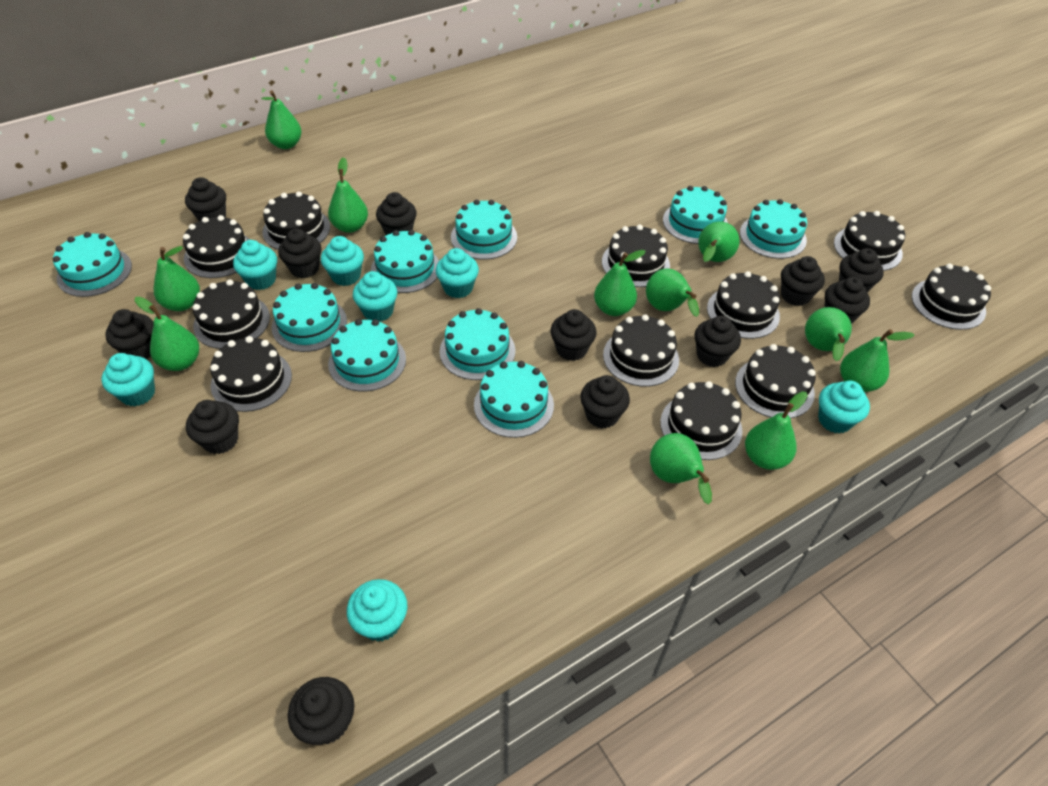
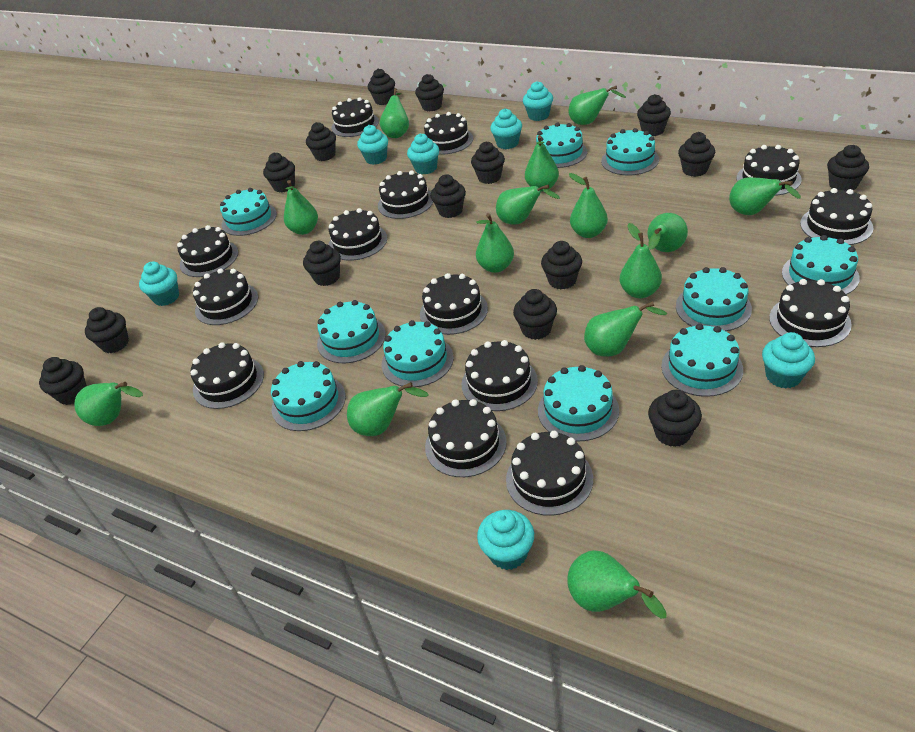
black cake: [183,215,250,278] [193,279,270,349] [210,336,292,412] [262,191,330,250] [602,225,670,287] [603,314,679,387] [660,381,742,460] [707,271,780,339] [735,344,816,418] [834,211,905,271] [912,264,991,330] = 11 -> [177,225,238,277] [190,342,264,409] [193,268,258,325] [328,208,387,261] [331,97,379,137] [378,171,433,219] [420,273,488,335] [424,112,473,155] [425,399,507,477] [462,340,538,411] [506,431,593,516] [737,145,802,196] [769,279,852,347] [800,188,874,245] = 14
black cupcake: [105,309,154,359] [185,177,226,221] [186,400,239,454] [278,228,322,278] [288,677,354,745] [376,192,417,235] [551,309,596,361] [580,375,630,429] [695,316,741,367] [781,256,825,306] [824,277,870,324] [839,248,884,293] = 12 -> [39,357,87,405] [85,307,129,353] [263,153,295,193] [303,241,341,286] [306,122,336,161] [368,68,395,105] [415,74,444,112] [431,175,466,218] [471,142,505,184] [513,289,557,340] [541,241,582,289] [637,94,671,136] [648,390,702,447] [678,132,715,177] [827,145,869,191] = 15
green pear: [135,297,199,371] [154,246,200,311] [261,90,302,149] [328,157,368,233] [594,250,646,316] [646,269,699,317] [650,433,712,504] [698,221,740,262] [745,392,808,470] [805,307,852,361] [840,329,914,392] = 11 -> [74,382,143,426] [284,180,318,235] [347,382,429,436] [380,88,409,138] [476,213,514,273] [496,185,560,225] [525,135,559,192] [567,550,667,619] [569,86,626,125] [569,173,608,238] [584,301,667,357] [620,223,662,298] [647,213,688,252] [729,177,801,215] = 14
turquoise cake: [53,232,132,297] [272,283,347,352] [328,319,406,391] [371,230,439,293] [440,308,515,380] [451,199,517,260] [474,361,554,438] [663,186,728,244] [740,199,807,259] = 9 -> [220,188,277,236] [271,361,346,431] [317,300,386,363] [382,320,454,387] [536,123,587,168] [538,365,619,442] [601,128,659,175] [661,324,743,397] [676,267,752,331] [782,235,860,295] = 10

